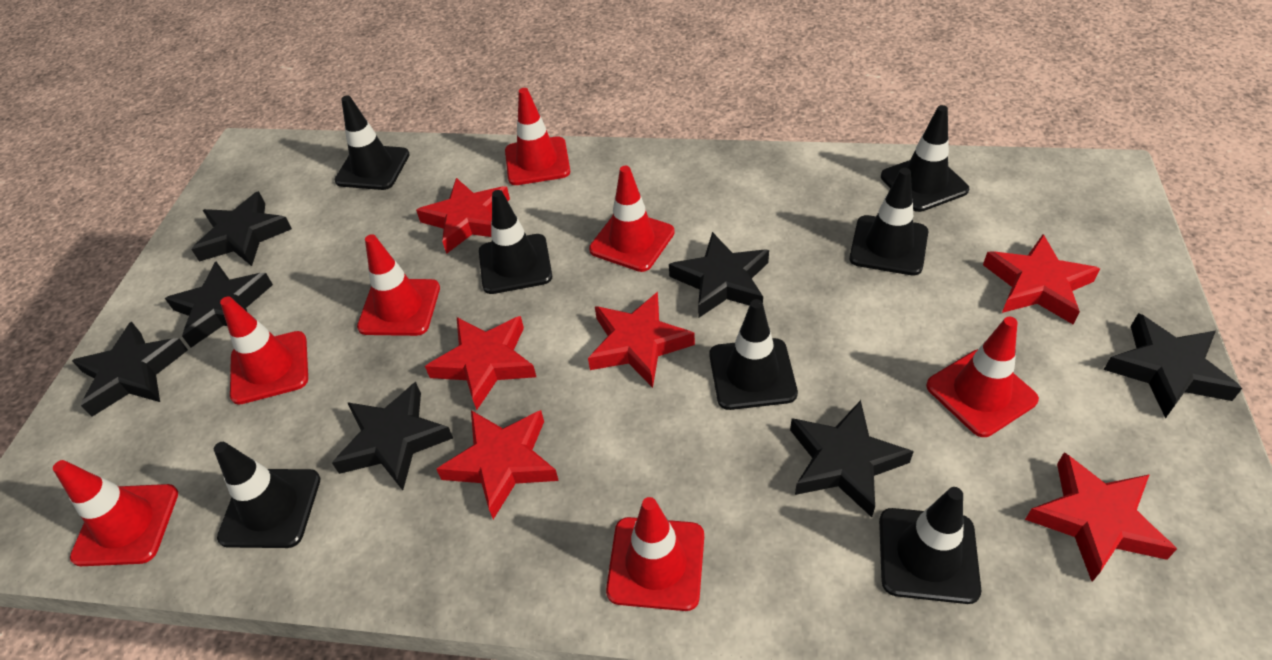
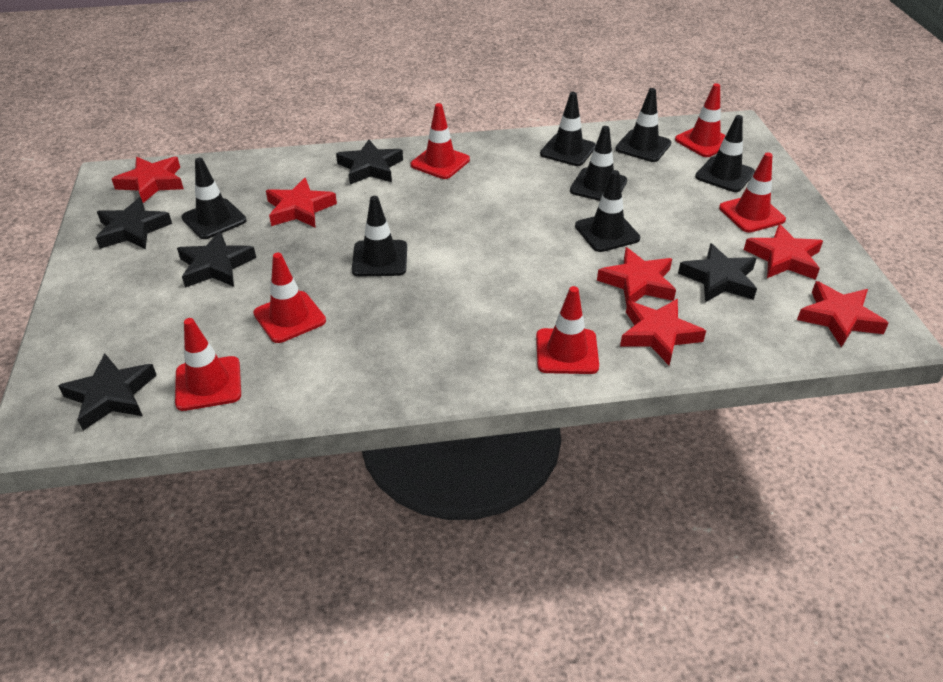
black star: [72,322,188,417] [165,262,273,347] [191,191,292,266] [332,382,453,490] [669,232,769,318] [790,400,914,517] [1104,313,1243,419] = 7 -> [58,353,156,431] [96,197,172,249] [177,231,256,288] [336,140,403,184] [678,243,757,302] = 5
red traffic cone: [53,460,178,566] [220,297,308,405] [357,234,440,336] [505,88,570,185] [589,166,675,272] [606,497,704,611] [926,317,1039,437] = 7 -> [175,318,241,411] [253,253,326,343] [411,103,470,179] [536,286,599,374] [675,83,726,157] [719,152,786,233] = 6

